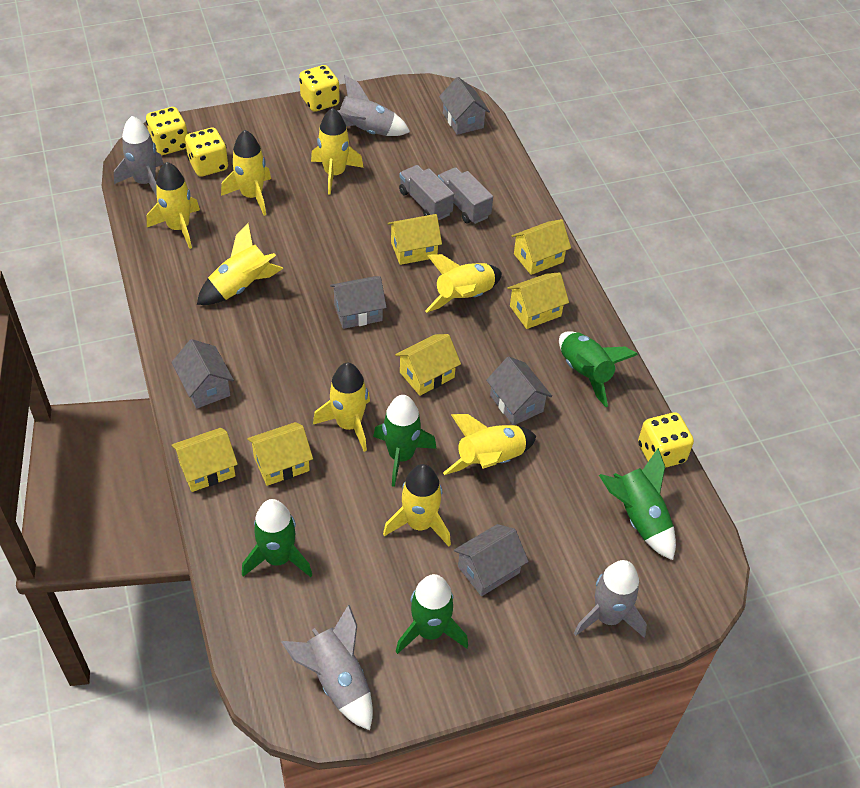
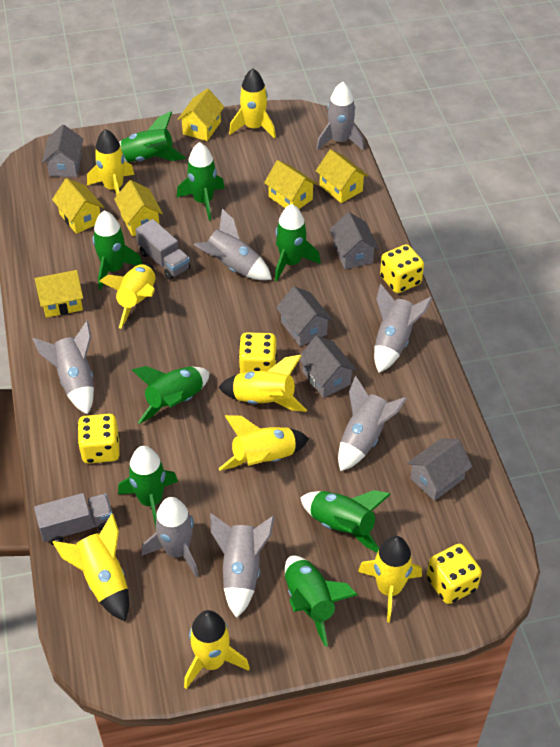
green rocket: [242,499,312,577] [373,395,437,487] [396,574,468,654] [559,331,638,407] [599,448,676,560] = 5 -> [93,210,142,290] [118,446,178,528] [119,111,186,162] [132,366,210,424] [177,142,225,221] [275,204,321,282] [285,556,358,647] [300,490,391,553] = 8
grey rocket: [114,116,164,197] [281,605,373,730] [338,75,410,136] [574,560,647,637] = 4 -> [33,321,94,415] [142,497,198,577] [194,209,272,280] [210,513,274,618] [316,82,364,150] [338,376,407,471] [374,284,432,373] = 7

